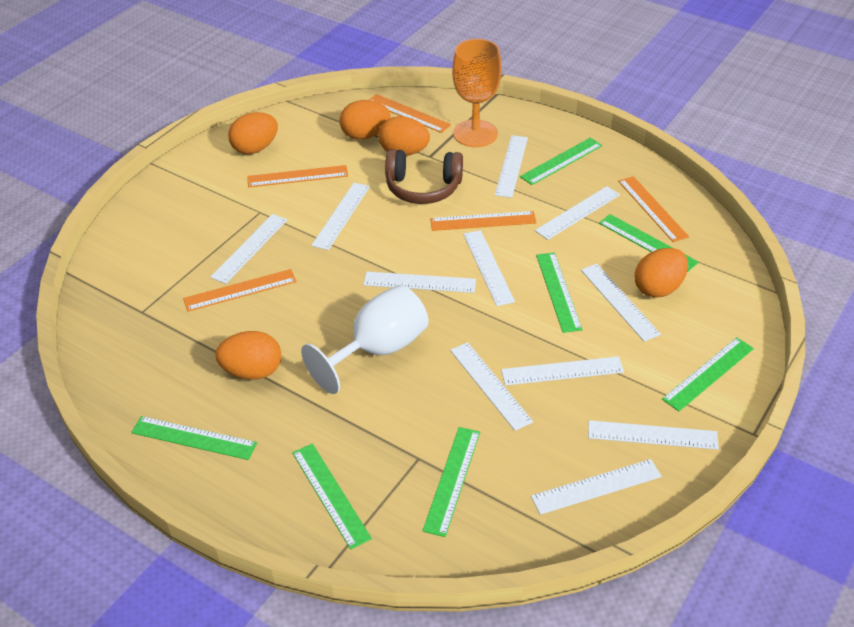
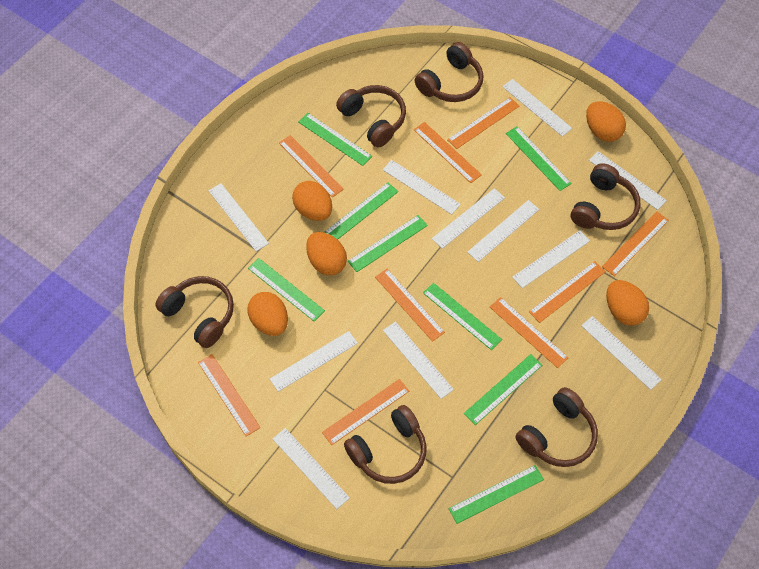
brown headphones: [385,149,463,204] = 1 -> [155,276,234,348] [336,85,406,147] [344,405,427,484] [415,42,483,102] [516,387,598,467] [571,163,640,230] = 6
green ruler: [131,416,257,460] [292,444,372,550] [422,427,480,537] [520,138,602,185] [536,253,583,333] [599,214,698,272] [662,337,754,411] = 7 -> [248,258,325,321] [299,113,372,166] [324,182,398,240] [348,215,428,272] [423,283,502,350] [449,465,544,524] [464,354,542,425] [506,127,572,191] = 8
orange goblet: [452,39,501,147] = 1 -> none = 0
orange ruler: [183,269,297,312] [247,165,348,187] [369,94,451,133] [430,211,537,231] [618,176,689,242] = 5 -> [198,354,261,437] [279,135,344,197] [322,379,409,445] [375,269,445,342] [414,122,482,183] [447,97,519,149] [490,297,569,368] [529,261,606,323] [602,211,669,276] = 9
white goblet: [301,285,429,394] = 1 -> none = 0

